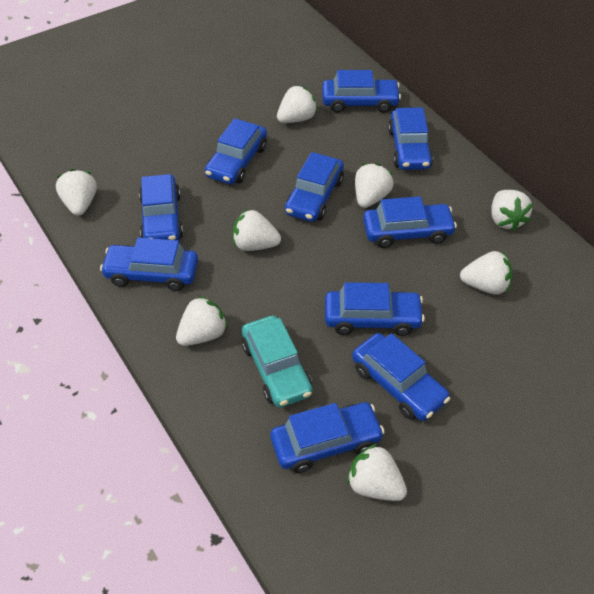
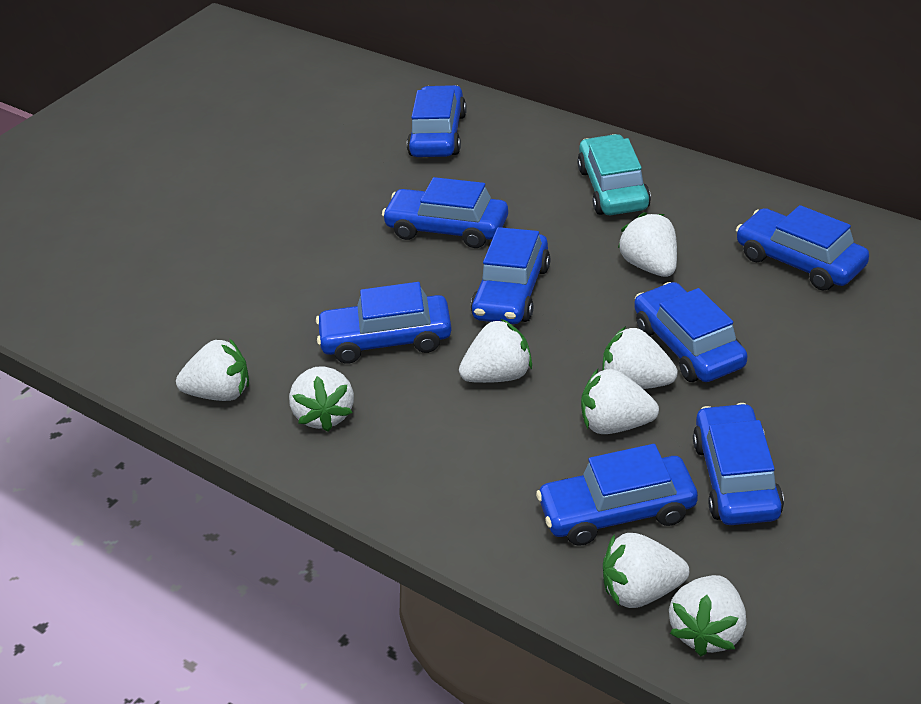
blue car: [100,238,198,291] [139,174,183,240] [205,118,267,184] [270,402,385,473] [285,152,344,222] [322,70,401,113] [325,282,425,336] [352,333,450,421] [363,196,457,248] [388,107,433,170] = 10 -> [316,282,452,364] [382,177,508,248] [407,85,467,157] [471,227,550,324] [536,444,698,546] [634,282,748,382] [693,403,784,525] [736,205,869,291] = 8

